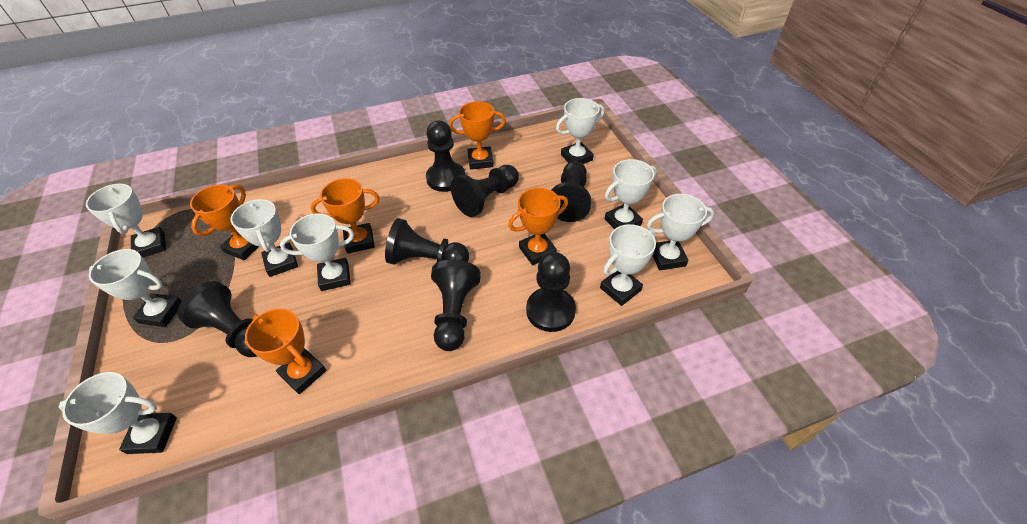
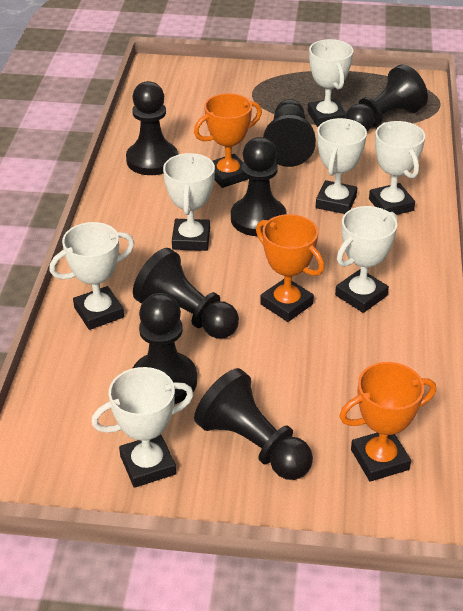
orange trophy: [190,184,259,260] [245,308,327,394] [311,178,379,254] [449,101,506,170] [508,188,568,265] = 5 -> [194,93,262,188] [256,214,325,322] [339,362,436,482] = 3
white trophy: [59,372,177,454] [86,184,166,258] [89,249,181,327] [231,199,298,277] [280,213,354,291] [556,98,605,164] [600,224,656,306] [605,159,657,229] [647,194,714,270] = 9 -> [49,222,135,330] [91,367,194,488] [163,153,215,251] [308,39,353,127] [316,118,367,214] [335,206,397,313] [369,121,425,215] = 7

